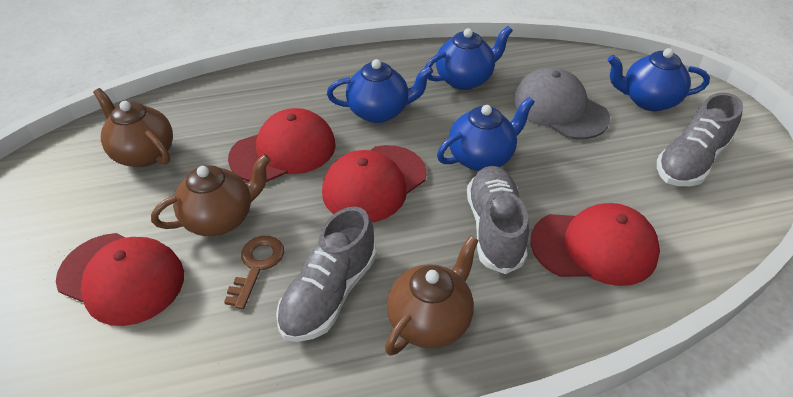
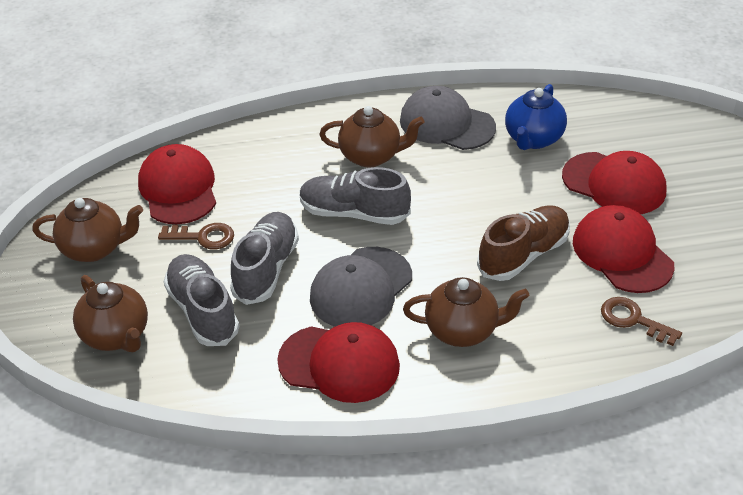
blue teapot: [327,59,433,123] [425,26,513,90] [437,97,535,171] [607,48,710,111] = 4 -> [505,84,567,150] = 1
brown key: [224,236,284,309] = 1 -> [158,223,234,249] [601,297,682,346] = 2
brown shoe: none = 0 -> [477,205,570,281] = 1
brown teapot: [93,88,173,167] [151,154,271,236] [385,236,479,356] = 3 -> [32,198,143,262] [73,275,148,352] [319,106,425,168] [403,277,529,347] = 4
grey cap: [513,67,610,139] = 1 -> [310,247,412,327] [400,86,496,150] = 2

